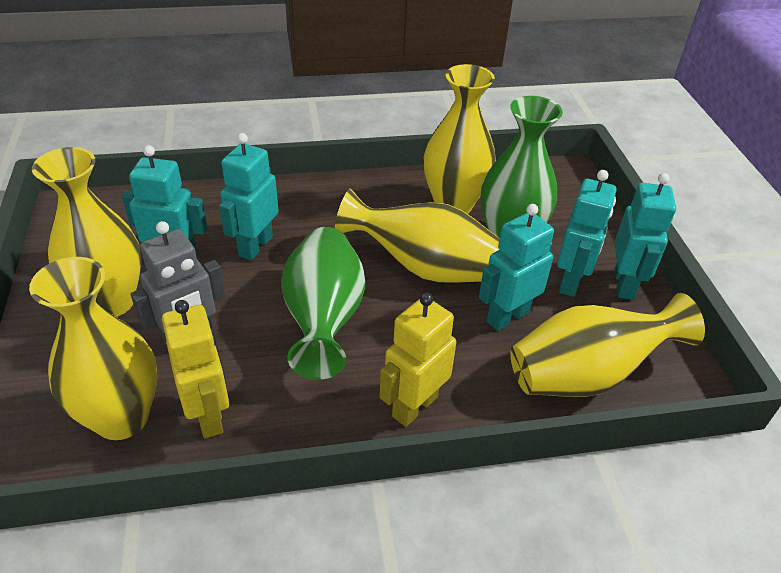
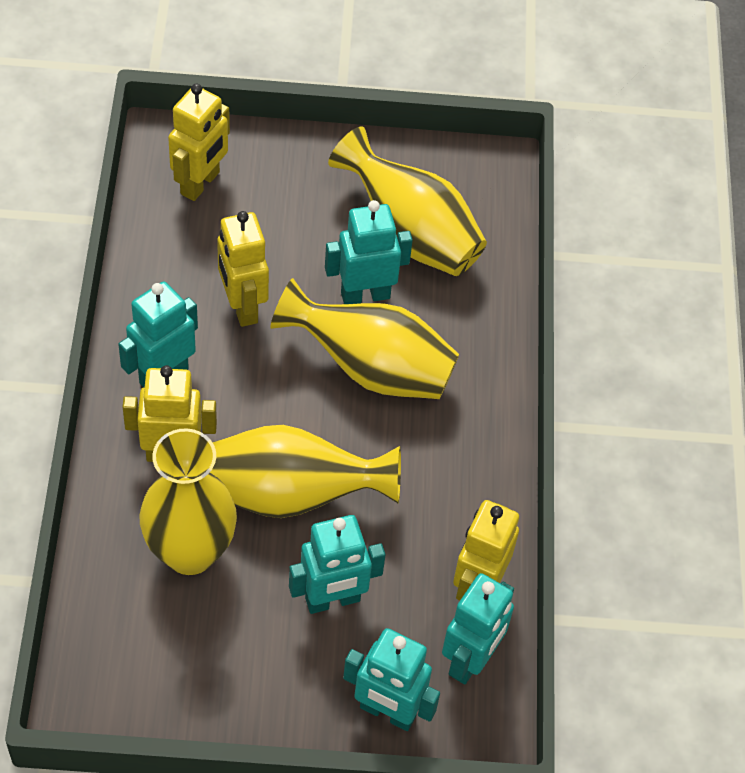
green vase: [281,227,365,379] [481,96,563,238] = 2 -> none = 0
grey robot: [131,221,225,346] = 1 -> none = 0
yellow robot: [162,300,229,438] [379,293,456,427] = 2 -> [123,365,217,462] [168,83,230,201] [217,211,269,327] [453,500,519,601] = 4
yellow vase: [29,257,158,440] [32,147,142,317] [335,189,500,283] [424,64,496,214] [510,293,705,397] = 5 -> [139,428,237,575] [210,425,401,518] [270,278,459,399] [328,126,487,276] = 4

